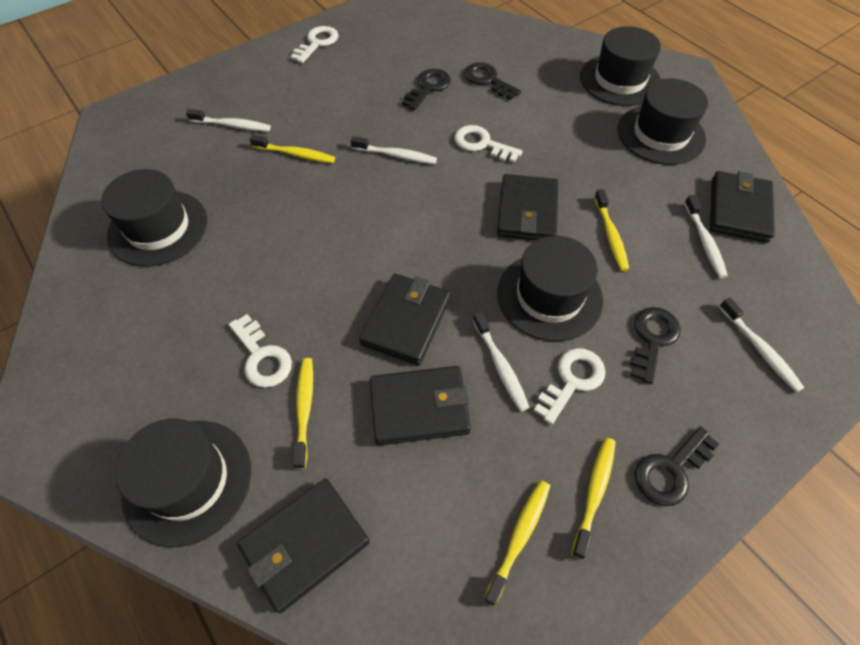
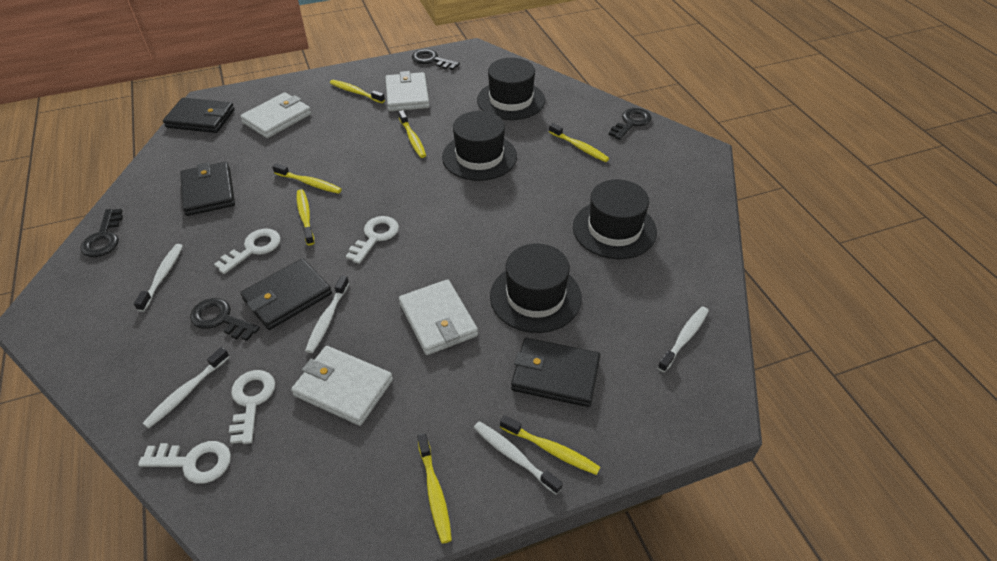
black hat: [101,169,207,267] [115,419,251,547] [497,236,603,342] [580,26,661,106] [618,79,708,165] = 5 -> [442,111,517,181] [477,58,545,120] [490,243,582,333] [573,179,657,259] = 4
black wallet: [237,479,370,613] [359,274,451,365] [370,366,471,445] [497,174,558,240] [710,171,775,243] = 5 -> [163,97,235,133] [180,162,235,216] [240,258,332,330] [511,338,601,407] = 4
white wallet: none = 0 -> [240,92,311,138] [291,346,393,426] [385,71,429,111] [399,279,478,355] = 4
yellow toothbrush: [249,135,335,163] [293,358,313,469] [484,480,550,606] [572,437,616,559] [594,189,629,271] = 5 -> [272,163,342,194] [297,189,314,245] [330,80,385,103] [398,110,426,158] [417,433,452,544] [500,415,600,475] [549,123,609,162] = 7

